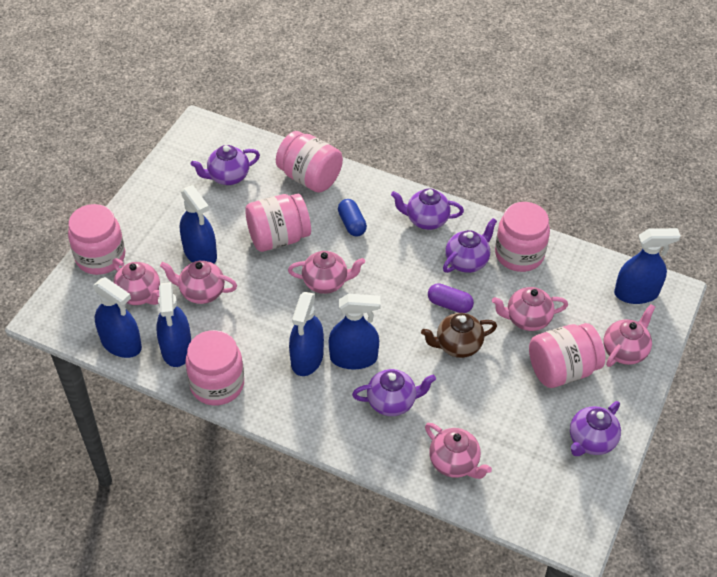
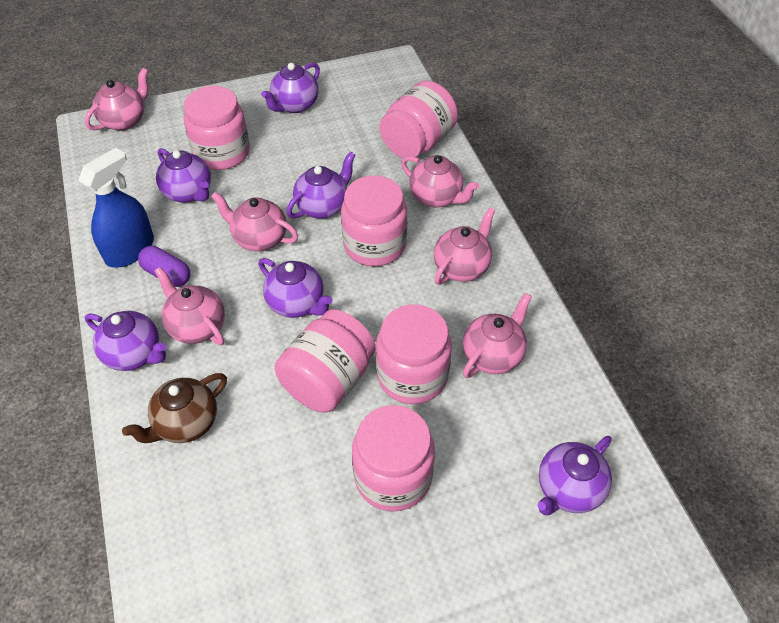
blue capsule: [338,199,367,236] = 1 -> none = 0
blue spray bottle: [93,277,142,358] [156,282,191,367] [180,185,217,264] [289,292,324,376] [329,294,381,370] [614,228,681,304] = 6 -> [78,148,154,268] = 1
purple teapot: [191,145,260,185] [352,369,436,416] [391,188,464,230] [443,218,497,273] [570,401,621,456] = 5 -> [85,311,167,371] [156,148,211,203] [258,258,332,318] [261,62,320,113] [286,152,356,219] [538,436,612,516] = 6

